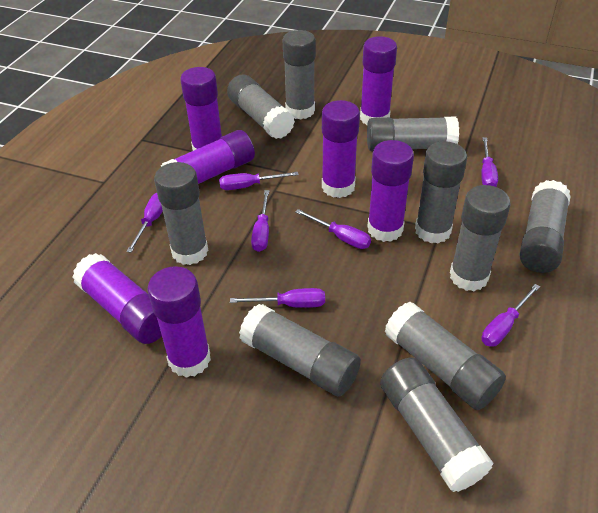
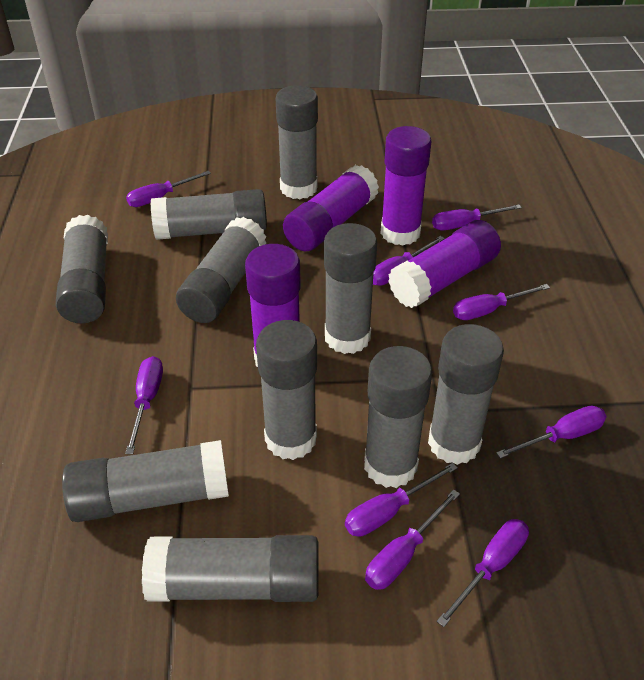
purple glue stick: [72,253,162,344] [147,266,211,378] [161,130,255,184] [180,67,222,151] [322,100,360,198] [360,36,397,125] [367,140,414,242] = 7 -> [245,244,301,367] [283,165,379,252] [381,126,431,246] [388,220,501,308] = 4
purple screwdriver: [127,193,163,253] [219,172,299,190] [230,288,325,308] [251,190,269,252] [295,209,371,249] [481,137,498,187] [481,284,540,346] = 7 -> [125,356,163,454] [126,171,211,207] [345,463,458,537] [365,489,460,590] [373,236,445,286] [432,204,522,230] [437,519,529,627] [453,284,550,320] [496,406,607,459] = 9

